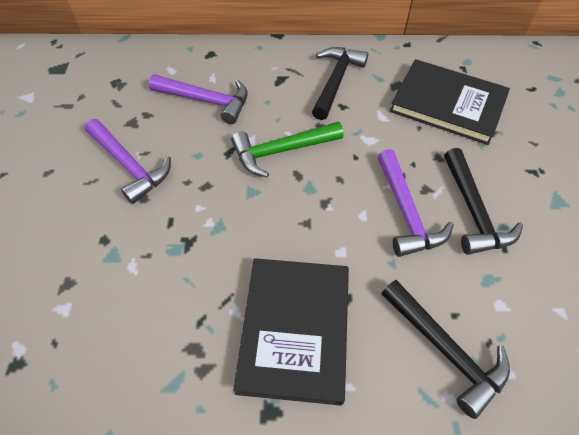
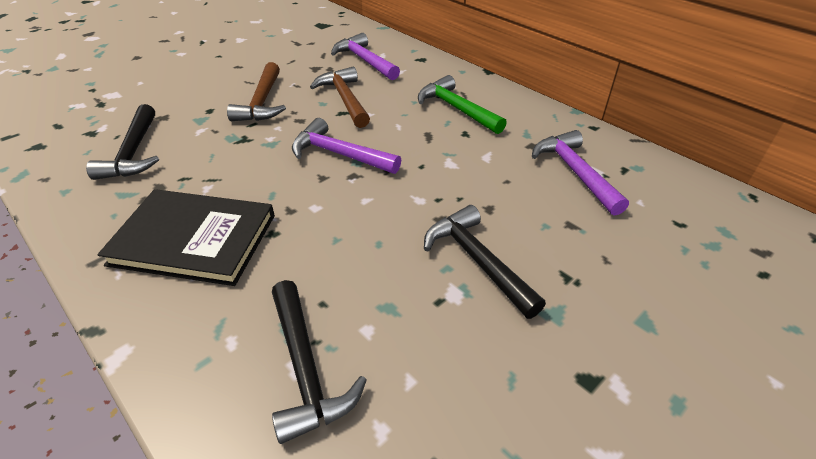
black book: [233,258,349,406] [390,59,510,145] = 2 -> [97,189,275,286] = 1
brown hammer: none = 0 -> [227,62,286,121] [310,66,370,128] = 2

